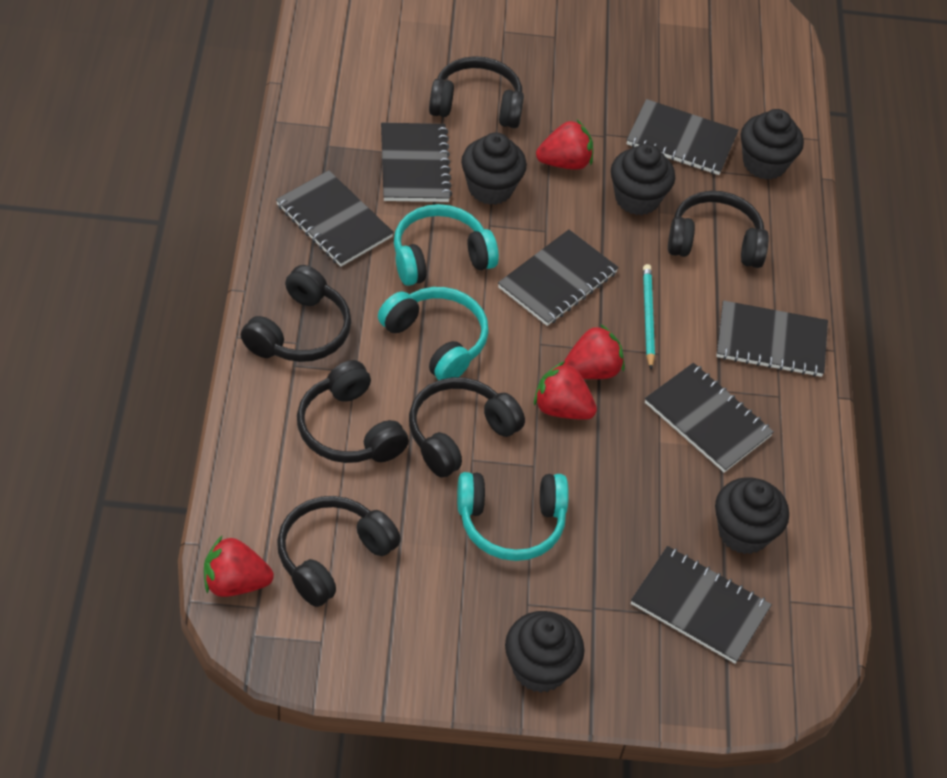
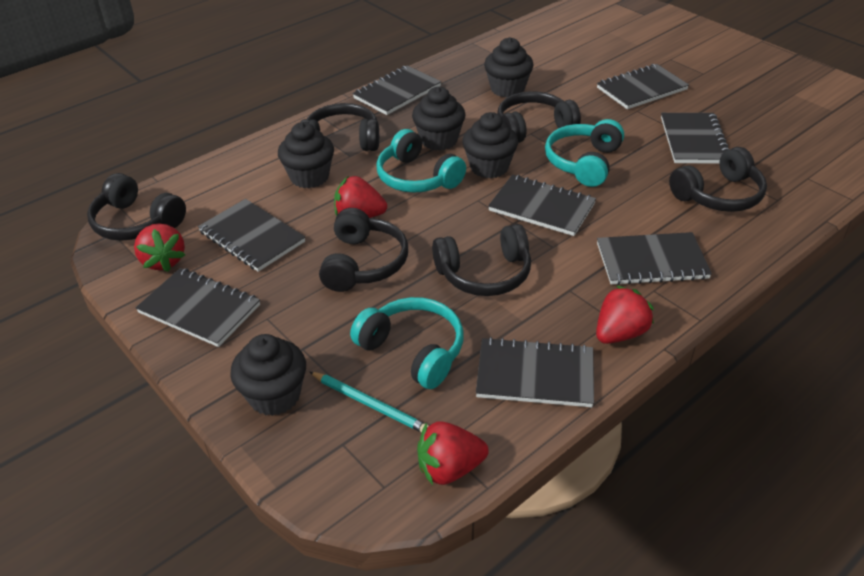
black notebook: [276,170,394,267] [381,123,452,202] [498,230,619,326] [627,99,739,175] [631,546,772,664] [645,363,774,473] [716,300,828,377] = 7 -> [136,268,260,347] [198,199,305,272] [352,65,441,115] [476,337,594,407] [488,175,596,236] [597,64,689,109] [597,232,712,285] [661,113,730,164] = 8

